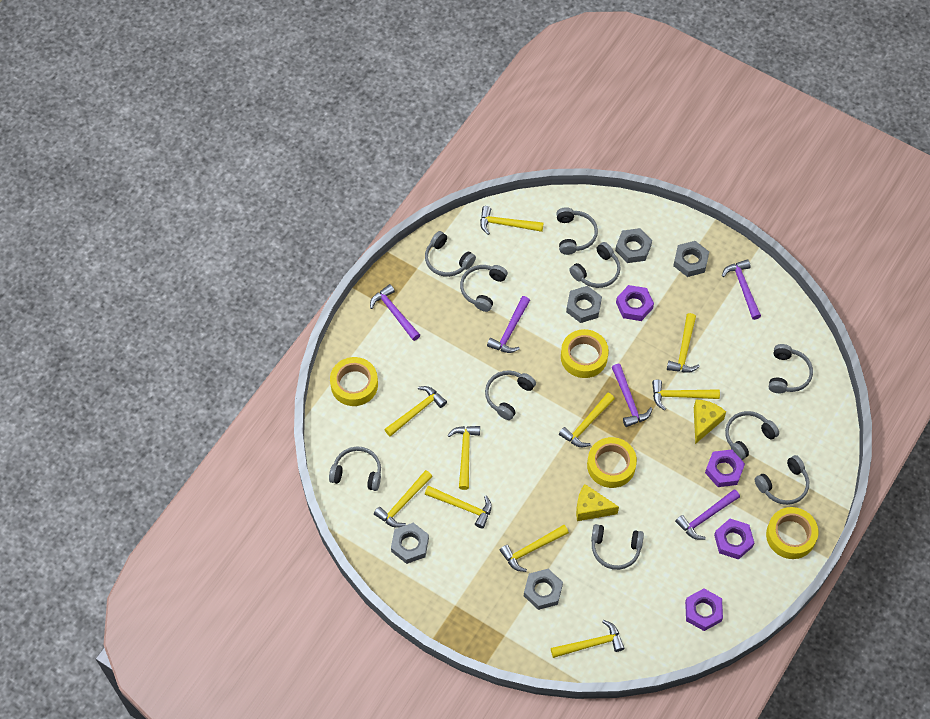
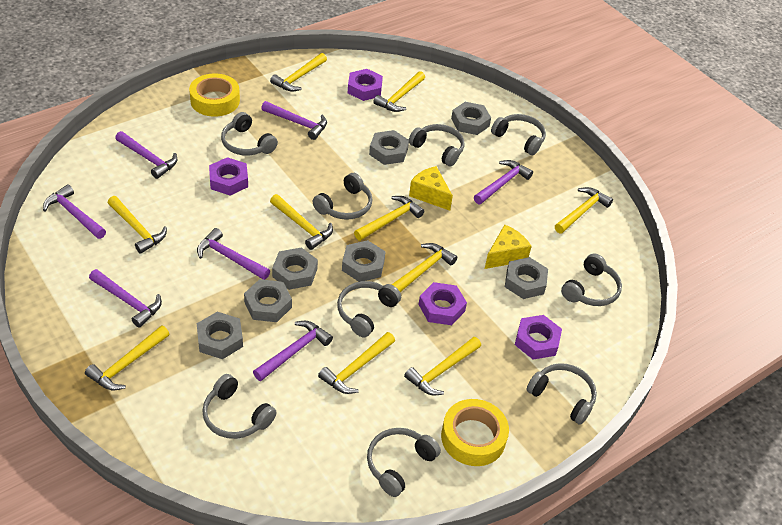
grey headphones: [329,446,381,491] [425,231,476,277] [460,265,508,312] [485,370,536,420] [556,207,598,255] [569,242,621,288] [591,524,644,570] [725,411,779,460] [755,455,809,505] [769,344,813,393] = 10 -> [202,374,277,439] [221,112,278,156] [313,173,372,220] [337,281,401,337] [367,428,441,497] [409,124,464,167] [491,114,546,155] [526,363,597,425] [561,253,622,306] = 9
grey nut: [391,523,429,564] [524,569,563,610] [566,286,602,323] [615,228,652,263] [673,241,709,277] = 5 -> [197,312,243,359] [244,279,292,322] [272,247,318,290] [342,240,386,282] [369,130,409,165] [451,102,491,135] [505,257,548,299] = 7
purple hammer: [370,284,420,341] [487,296,530,353] [612,364,653,427] [675,489,740,540] [722,259,761,320] = 5 -> [43,184,106,239] [89,269,162,328] [115,131,178,179] [197,228,270,280] [253,321,333,381] [261,101,327,140] [474,160,533,204] = 7
yellow tape: [330,357,378,406] [561,329,609,378] [587,437,637,488] [766,507,818,559] = 4 -> [189,73,240,117] [441,399,509,466] = 2

